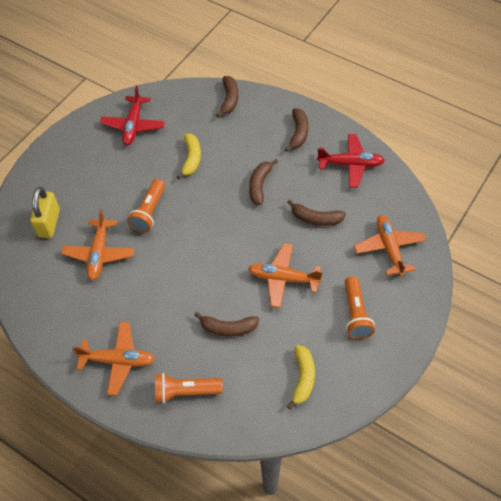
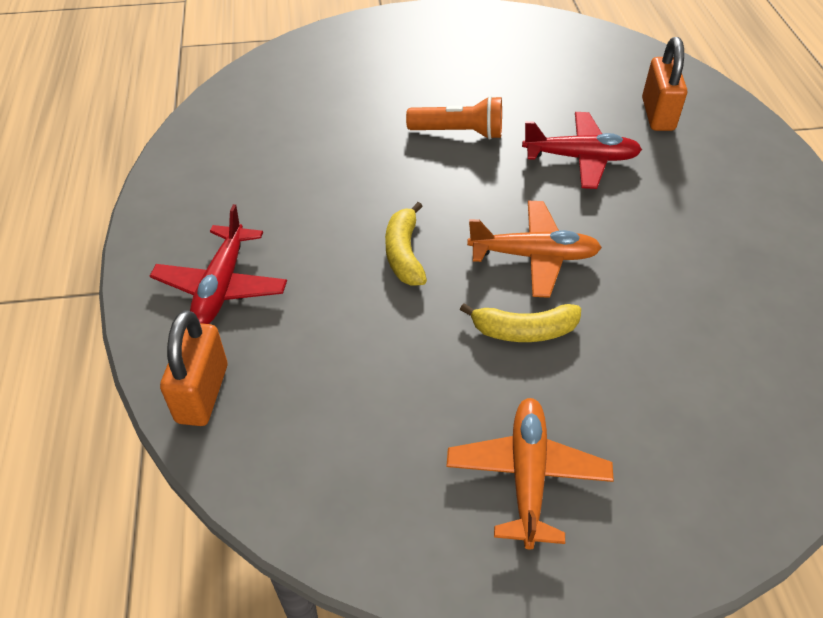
brown banana: [194,312,259,337] [216,76,239,117] [249,159,278,205] [285,108,308,152] [287,199,346,226] = 5 -> none = 0
orange flashlight: [127,179,165,233] [155,373,223,403] [345,276,375,339] = 3 -> [406,96,502,140] = 1
orange padlock: none = 0 -> [160,310,227,426] [642,37,687,131] = 2
orange plane: [61,209,134,280] [73,322,155,395] [248,243,323,308] [354,215,426,276] = 4 -> [446,398,614,550] [467,201,602,298] = 2
yellow padlock: [30,187,60,238] = 1 -> none = 0

